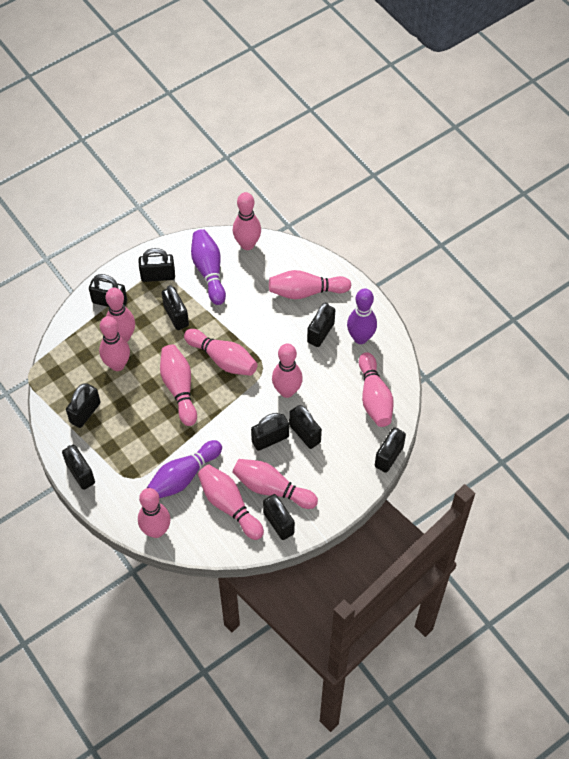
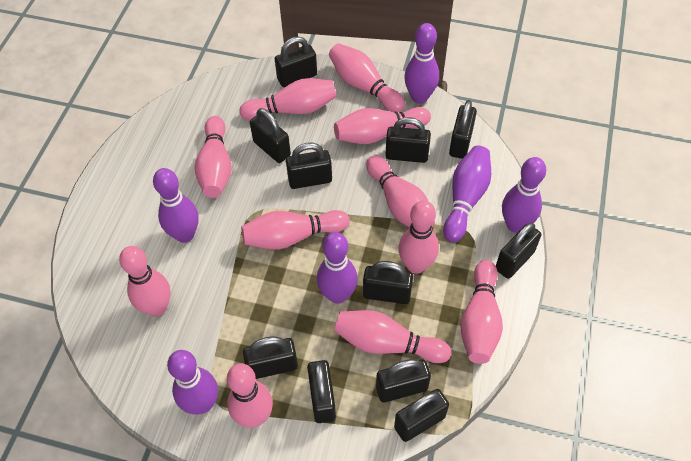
black padlock: [62,445,95,490] [66,383,101,428] [89,274,127,307] [139,248,175,282] [162,285,189,330] [251,413,289,451] [263,494,295,540] [289,405,322,449] [307,302,335,347] [375,427,406,473] = 10 -> [243,336,298,379] [250,108,291,163] [275,36,317,87] [286,143,332,189] [307,360,336,423] [363,261,413,304] [376,359,431,403] [385,117,431,163] [394,389,449,442] [449,100,477,159] [496,222,541,279] = 11
purple bowling pin: [147,440,222,498] [191,229,226,305] [347,289,377,344] = 3 -> [153,168,199,243] [167,350,218,414] [317,232,358,304] [404,23,439,104] [443,146,491,242] [502,157,546,233] = 6

